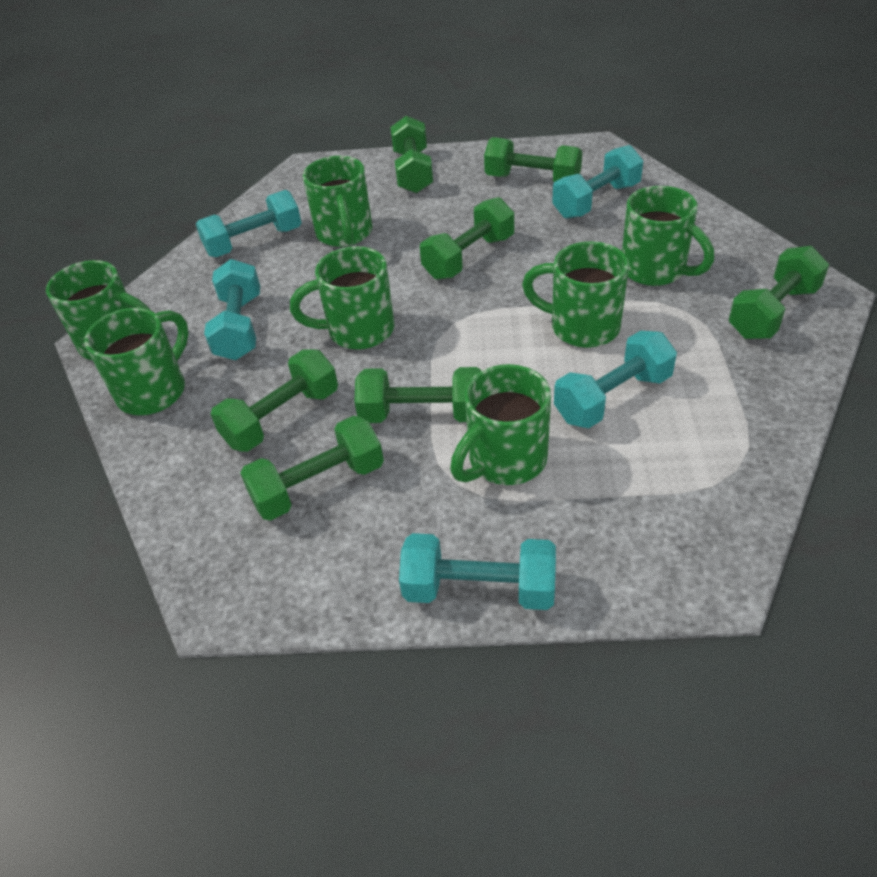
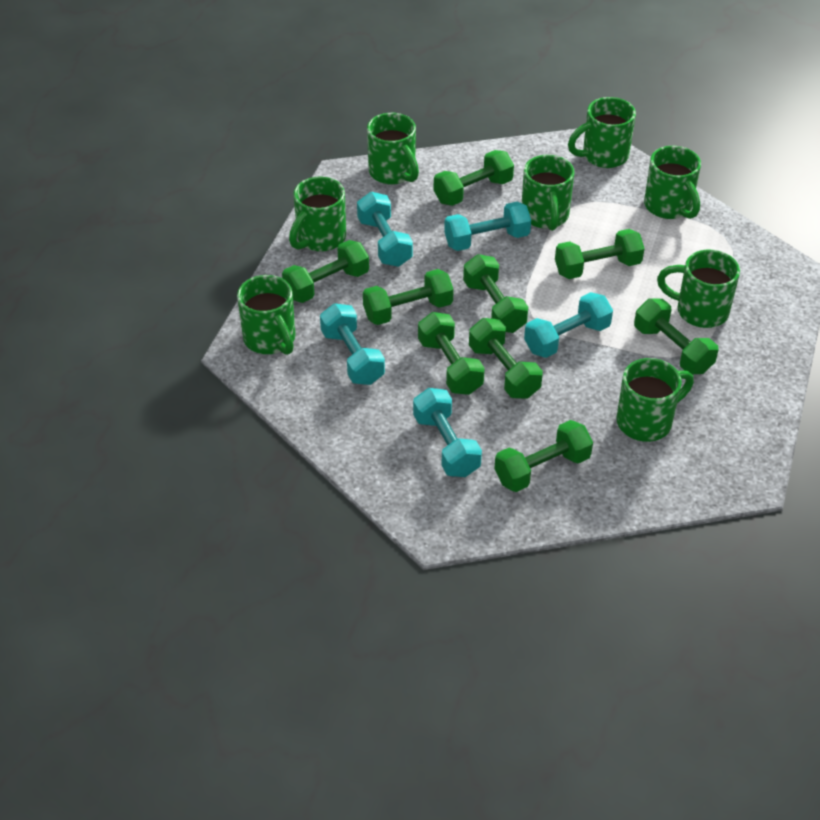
green dumbbell: [211,349,338,452] [240,416,384,521] [354,367,482,423] [390,116,433,193] [420,197,514,280] [484,137,582,182] [728,246,829,339] = 7 -> [282,240,369,303] [363,269,454,325] [418,312,485,395] [434,150,514,206] [463,254,528,333] [469,318,543,399] [494,420,593,492] [555,229,645,279] [634,298,719,374] = 9
green mug: [46,260,151,360] [84,308,189,415] [290,246,394,350] [303,156,372,247] [450,364,551,485] [522,241,629,348] [622,186,714,286] = 7 -> [237,275,296,355] [289,177,346,252] [367,113,419,185] [522,155,574,231] [568,97,636,168] [616,358,694,442] [644,146,701,219] [657,250,740,328] = 8

